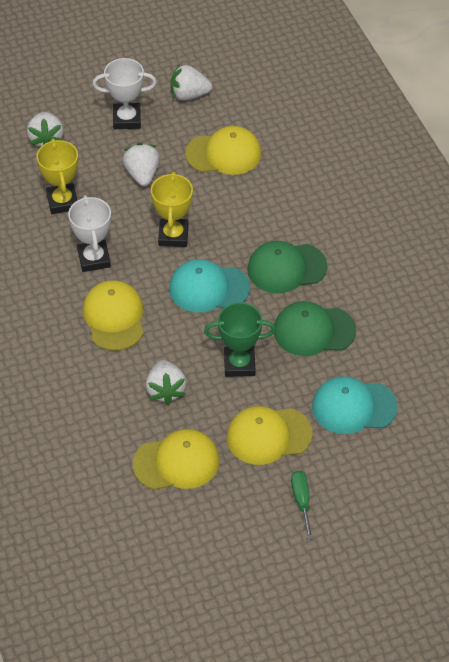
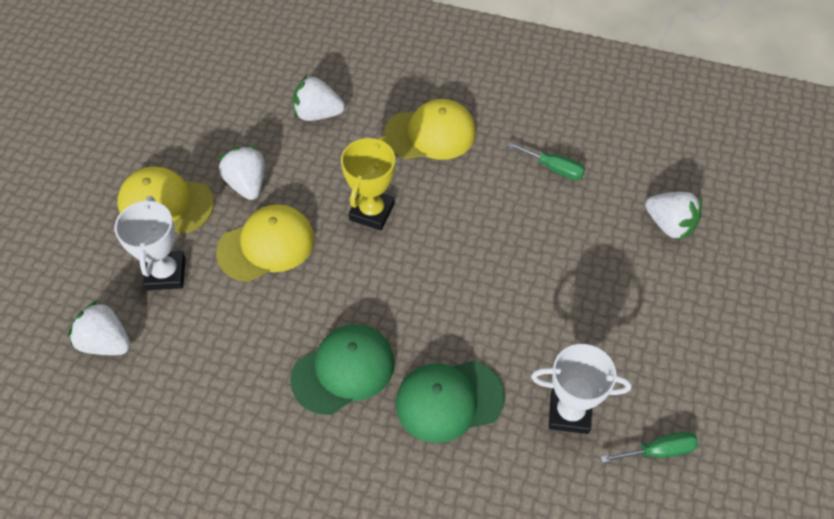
green screwdriver: [291,470,313,539] = 1 -> [507,142,585,180] [600,431,698,463] = 2
green trophy: [204,302,276,377] = 1 -> none = 0
turquoise cap: [169,259,250,313] [312,376,398,434] = 2 -> none = 0
yellow cap: [83,280,144,351] [133,429,220,490] [185,126,261,175] [227,406,313,465] = 4 -> [117,167,214,234] [216,204,314,282] [384,99,476,160] = 3
yellow trophy: [36,139,78,214] [151,172,193,247] = 2 -> [341,136,395,231] = 1

